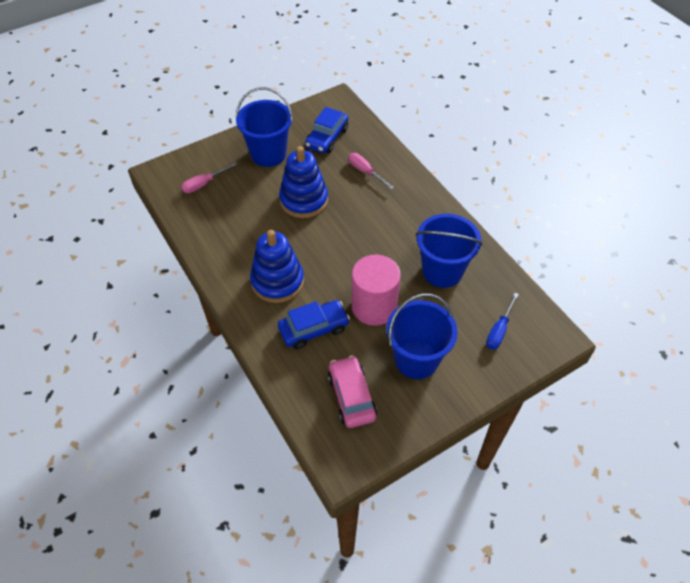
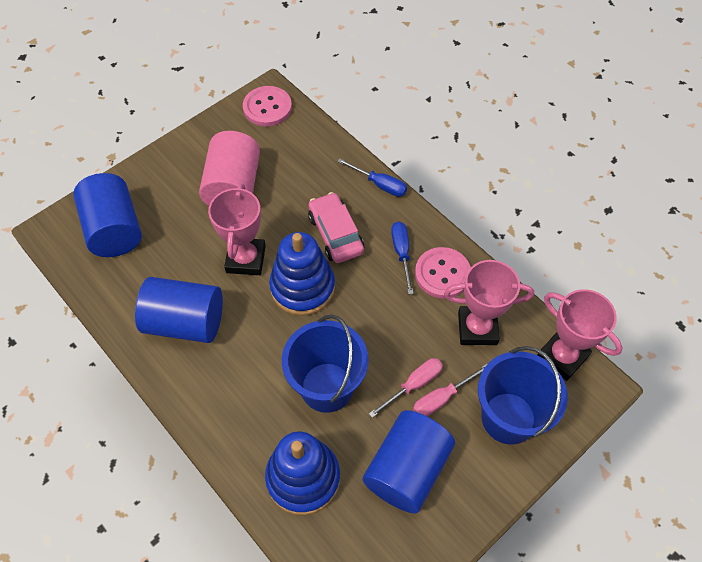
blue bucket: [236,87,293,167] [386,294,458,379] [416,214,482,288] = 3 -> [282,314,369,413] [478,346,568,445] = 2
blue car: [278,300,350,349] [305,107,348,153] = 2 -> none = 0
blue cylinder: none = 0 -> [73,173,142,257] [135,277,223,343] [363,410,455,513] = 3
blue screwdriver: [486,293,519,350] = 1 -> [337,158,407,197] [391,222,414,294] = 2
pink button: none = 0 -> [243,86,292,127] [415,247,471,299] = 2
pink trophy: none = 0 -> [208,184,266,275] [444,260,534,345] [537,289,623,381] = 3

